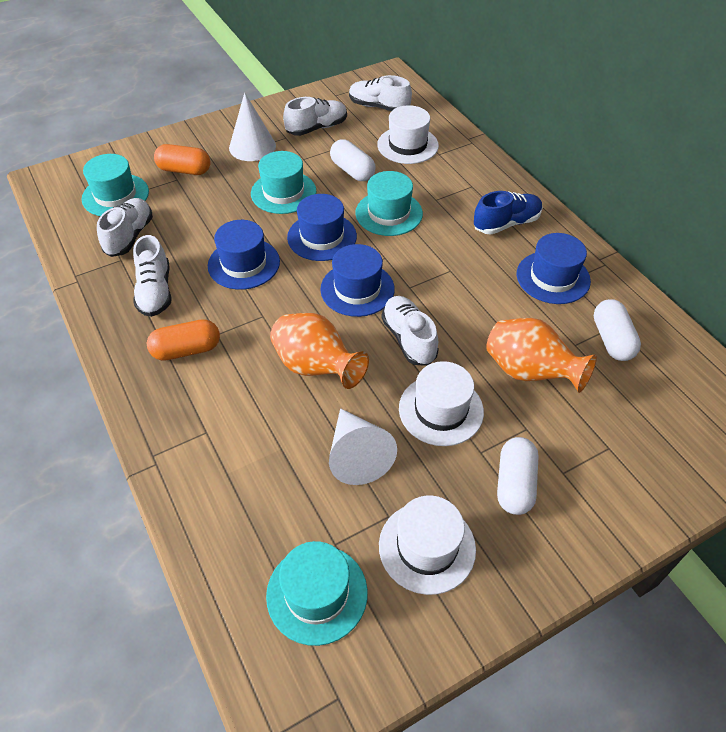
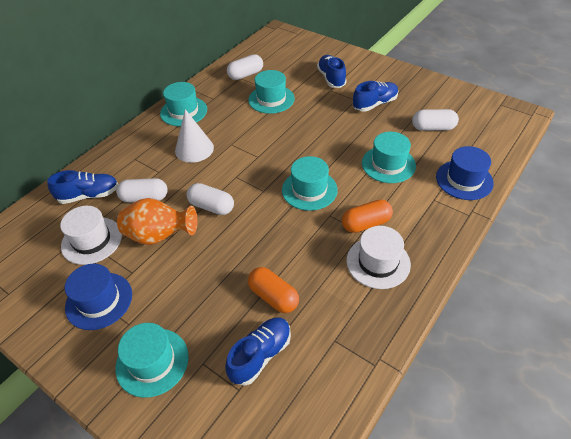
blue hat: [208,220,280,290] [287,194,357,261] [320,244,395,317] [517,233,591,304] = 4 -> [65,264,132,330] [436,146,494,200] = 2
blue shoe: [474,191,543,234] = 1 -> [47,170,118,204] [225,317,291,386] [317,55,347,88] [353,81,398,111] = 4
orange vase: [270,313,369,389] [486,318,597,393] = 2 -> [117,198,198,245] = 1
turquoise hat: [81,154,149,216] [251,151,316,214] [266,541,368,646] [355,171,423,236] = 4 -> [116,323,189,398] [160,82,207,126] [248,70,295,114] [282,156,338,211] [362,132,416,183] = 5
white capsule: [330,139,376,181] [497,437,539,515] [594,299,641,361] = 3 -> [116,178,168,203] [186,183,234,215] [227,54,263,80] [412,109,459,131] = 4
white cone: [229,92,276,161] [329,408,397,485] = 2 -> [175,109,214,163] = 1
white hat: [377,105,439,164] [379,496,476,595] [399,361,484,446] = 3 -> [60,206,122,265] [347,226,411,289] = 2
white shoe: [97,198,153,257] [133,235,172,317] [283,97,347,136] [349,75,412,111] [381,296,439,366] = 5 -> none = 0

